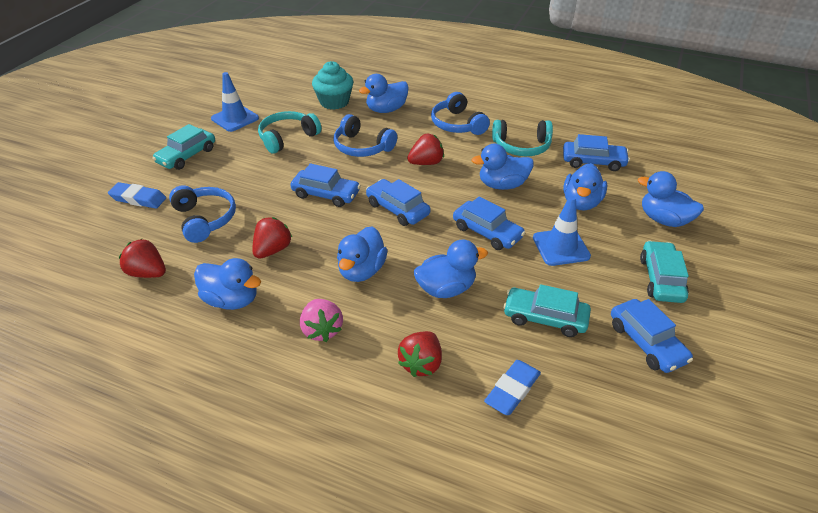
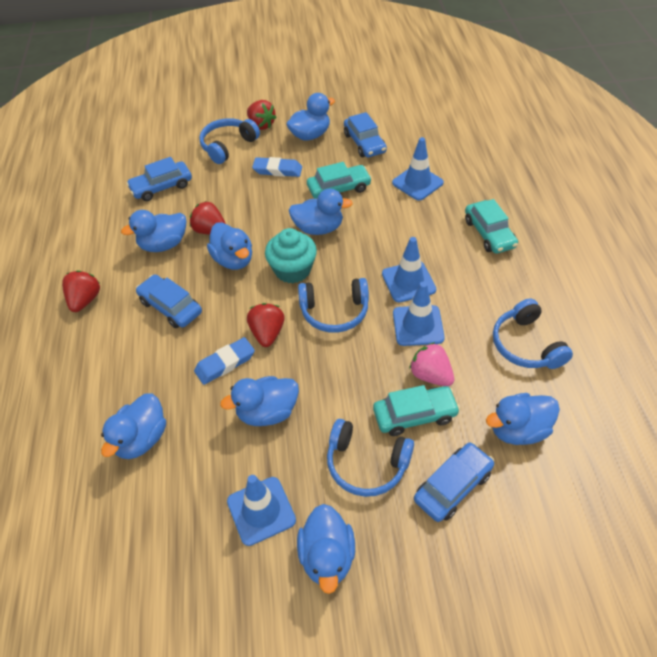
blue car: [290,163,361,207] [366,179,431,226] [453,197,525,250] [563,134,630,171] [611,299,693,373] = 5 -> [126,157,192,201] [136,274,202,328] [344,112,387,158] [414,442,494,522] = 4
blue duck: [194,258,261,310] [337,226,388,282] [359,74,409,113] [414,239,488,298] [471,144,534,190] [563,163,607,211] [638,171,704,227] = 7 -> [101,393,166,459] [121,210,186,252] [207,222,252,270] [220,376,299,426] [286,93,335,141] [289,189,353,235] [297,504,355,594] [486,393,560,445] = 8
blue headphones: [169,185,236,243] [334,114,397,157] [431,92,490,135] = 3 -> [199,118,260,164] [298,278,369,333] [327,419,414,497] [493,299,573,369] = 4
blue traffic cone: [211,72,259,132] [533,196,591,266] = 2 -> [227,475,296,546] [382,237,436,302] [392,137,444,201] [393,282,445,346] = 4
turquoise headphones: [258,111,321,154] [492,120,553,156] = 2 -> none = 0

